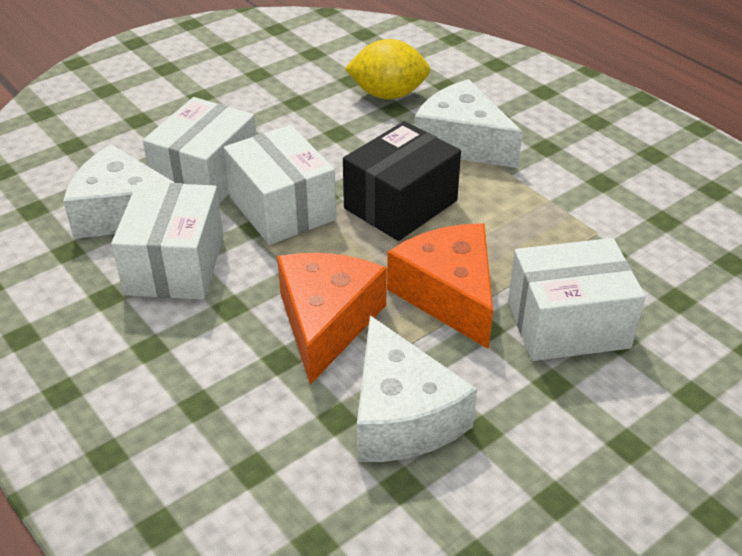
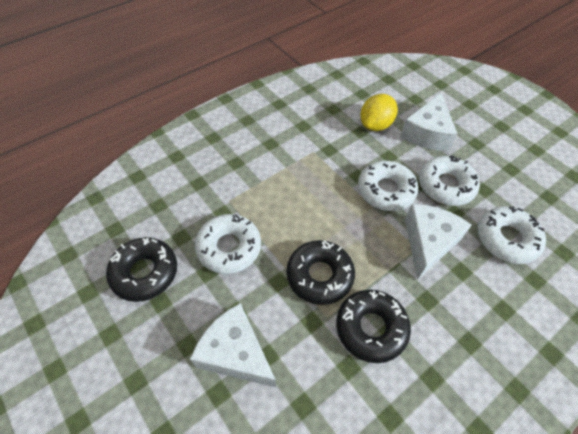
black box: [343,121,461,241] = 1 -> none = 0
black donut: none = 0 -> [106,237,177,302] [287,240,355,305] [336,290,411,363] = 3
orange cheese: [277,253,387,385] [387,223,493,349] = 2 -> none = 0
white box: [111,182,224,300] [143,97,256,204] [224,125,336,245] [508,238,646,361] = 4 -> none = 0
white donut: none = 0 -> [195,214,261,274] [358,161,418,211] [419,155,480,206] [477,206,546,264] = 4

